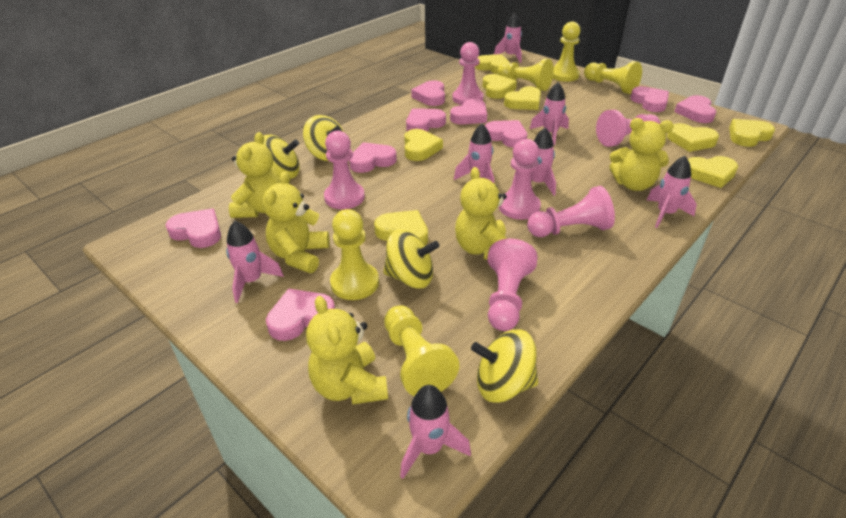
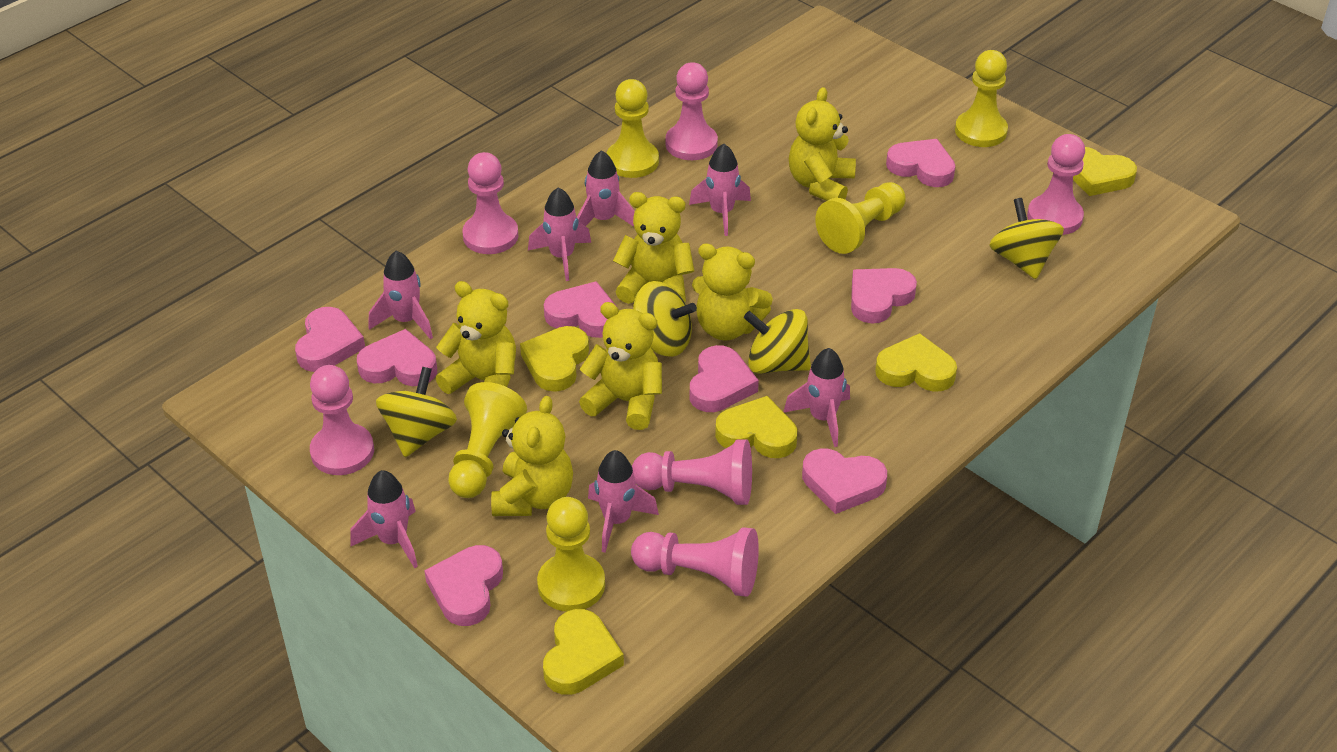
pink heart: [166,208,221,248] [266,288,335,341] [349,142,397,173] [406,108,446,132] [411,80,445,106] [450,99,487,125] [485,120,527,148] [630,86,669,112] [674,95,716,123] = 9 -> [295,307,365,372] [357,329,437,386] [424,545,503,626] [544,281,617,338] [690,345,759,412] [802,448,887,514] [851,268,917,324] [886,139,955,187] = 8
yellow heart: [374,210,428,246] [404,129,443,161] [475,54,510,74] [483,74,517,99] [504,86,541,110] [667,123,719,152] [688,156,738,188] [729,119,775,147] = 8 -> [520,326,589,392] [543,609,624,695] [715,396,797,458] [875,333,957,392] [1073,147,1137,196] = 5
yellow teddy bear: [229,132,280,218] [263,171,330,273] [306,296,388,405] [455,167,507,259] [609,118,674,191] = 5 -> [436,281,516,394] [491,396,573,516] [579,302,662,430] [613,192,694,304] [692,243,773,341] [789,87,856,201] = 6

